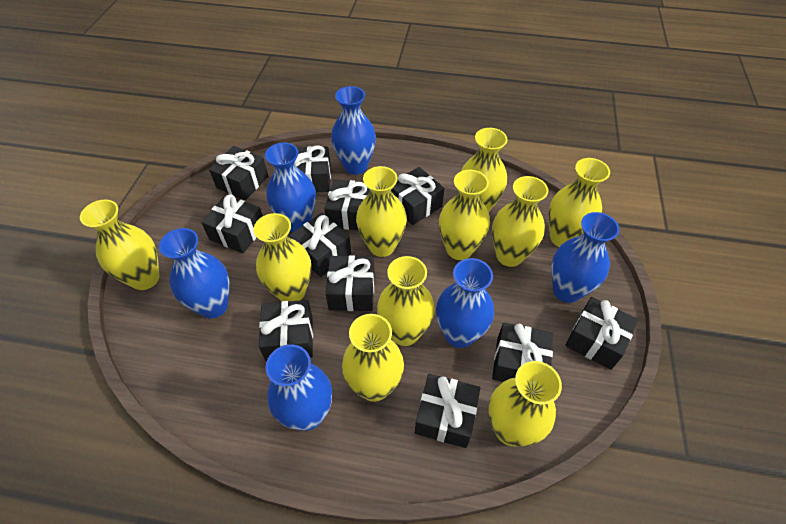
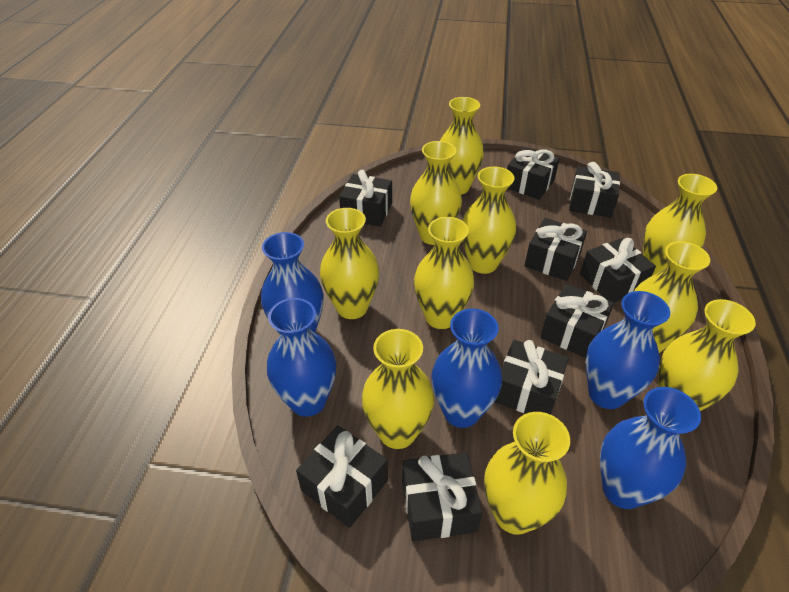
black gift: [201,194,263,253] [209,146,268,200] [259,300,313,362] [289,213,351,277] [294,145,331,192] [324,179,370,231] [325,255,375,311] [391,167,444,225] [415,374,480,448] [492,322,553,382] [565,297,638,370] = 11 -> [296,426,388,528] [339,170,392,227] [402,452,482,541] [495,340,569,415] [507,147,560,200] [524,218,587,281] [540,284,614,358] [569,162,620,218] [580,238,656,302] = 9
blue vase: [159,228,230,319] [265,143,316,232] [265,344,332,431] [331,86,376,175] [436,258,494,348] [551,212,619,303] = 6 -> [261,232,324,334] [267,298,336,417] [431,309,502,428] [586,291,670,409] [600,387,701,509] = 5

